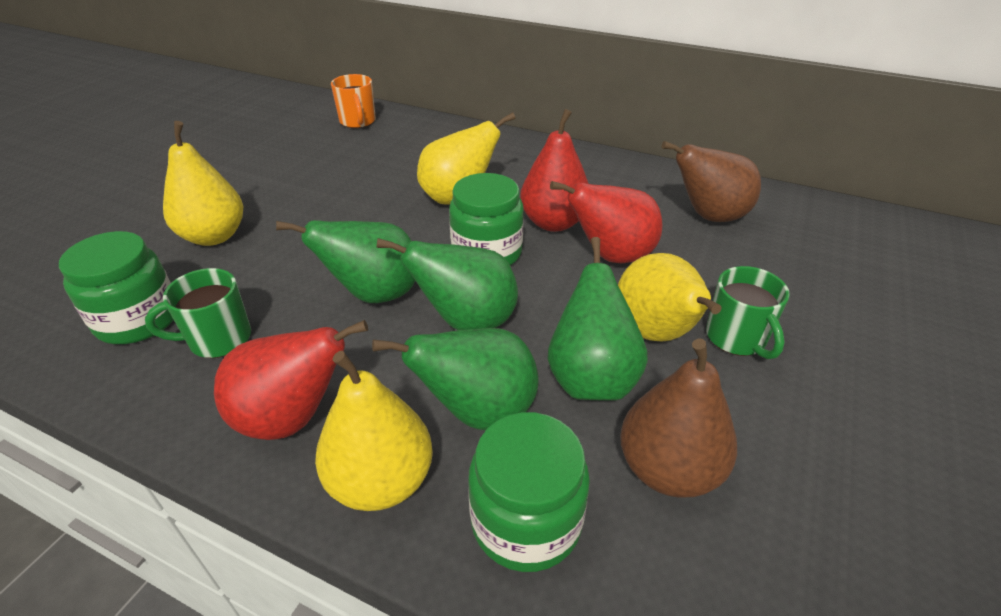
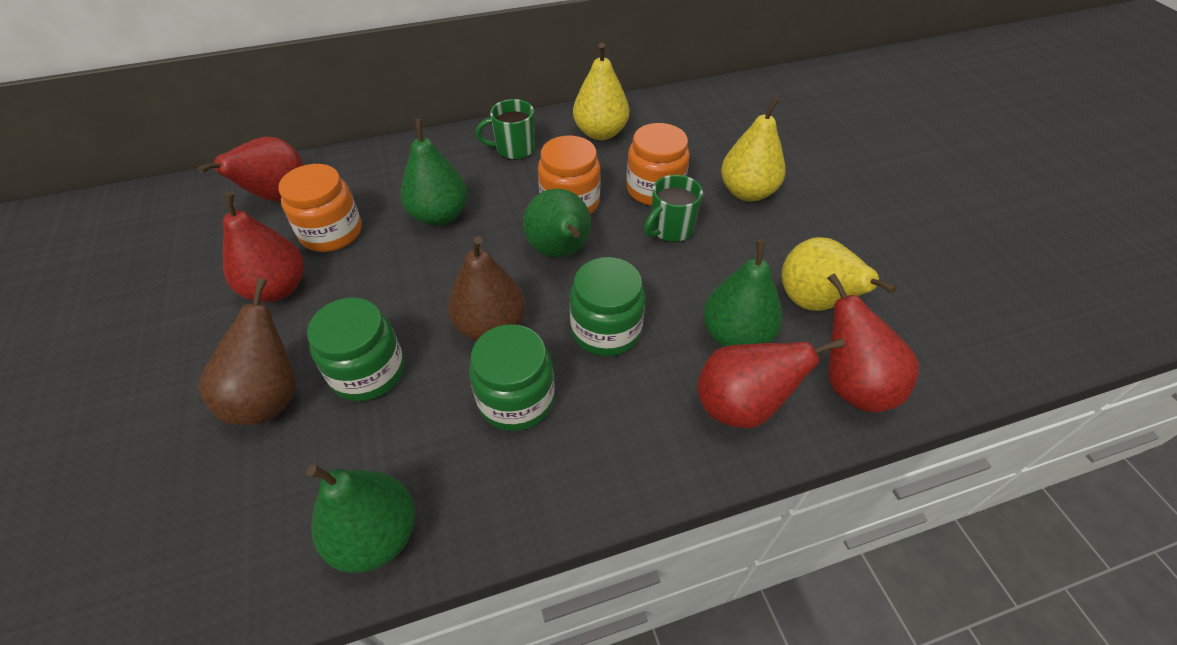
orange jar: none = 0 -> [279,164,362,252] [538,136,601,214] [626,123,690,206] = 3
orange mug: [331,74,376,128] = 1 -> none = 0
red pear: [214,320,368,440] [520,109,589,232] [550,181,662,264] = 3 -> [198,137,304,201] [223,192,304,302] [697,338,845,428] [827,273,919,412] = 4
yellow pear: [163,121,243,246] [315,351,433,511] [417,112,515,205] [618,253,721,342] = 4 -> [573,43,629,140] [721,97,786,201] [782,237,897,311] = 3

